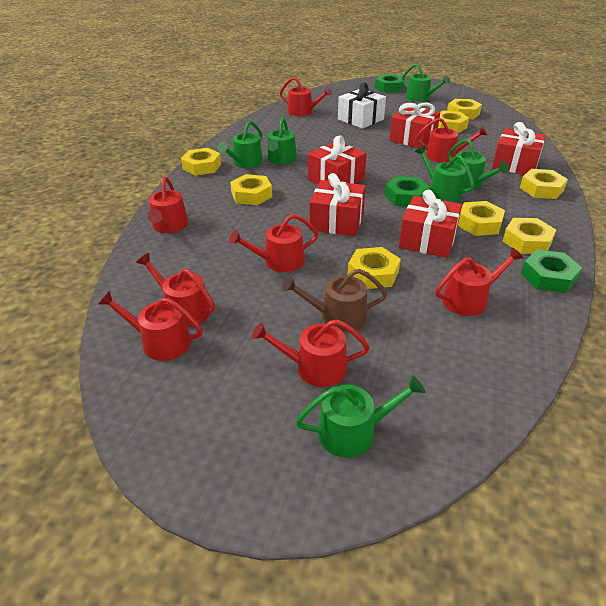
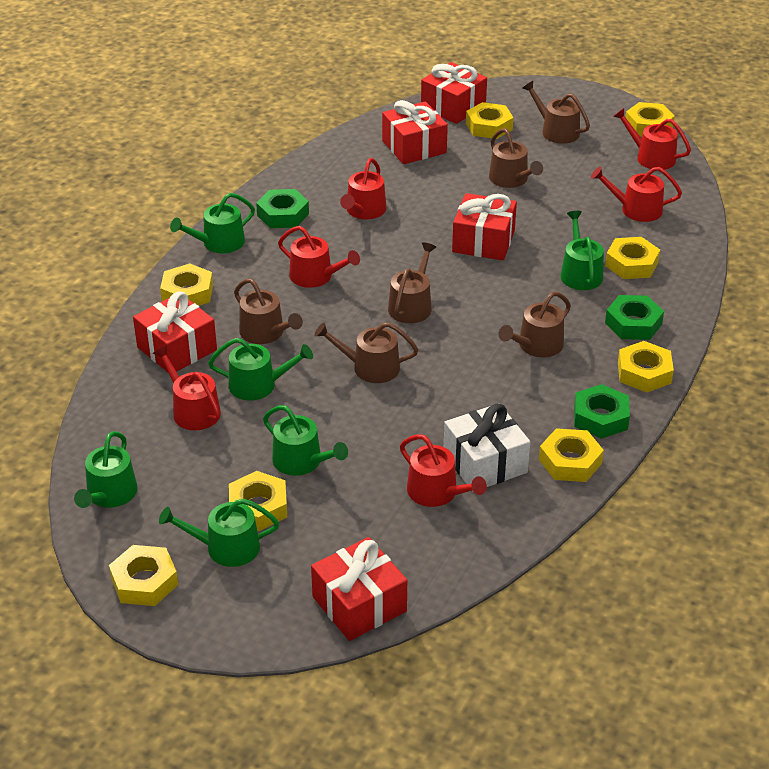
brown watering can: [282,269,387,332] = 1 -> [234,279,303,344] [315,322,418,383] [388,242,436,323] [489,128,543,188] [499,292,571,357] [522,81,590,144] = 6
red watering can: [99,291,203,361] [136,253,215,327] [147,177,189,233] [229,214,318,272] [252,319,369,387] [280,77,332,116] [416,118,487,163] [435,247,524,316] = 8 -> [153,345,221,430] [278,226,360,288] [340,158,386,219] [400,434,487,507] [591,167,682,222] [613,108,691,170] = 6

